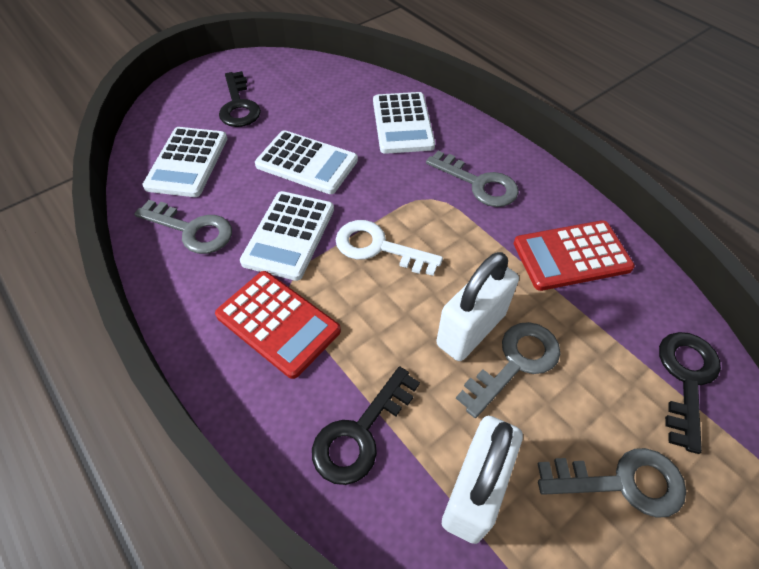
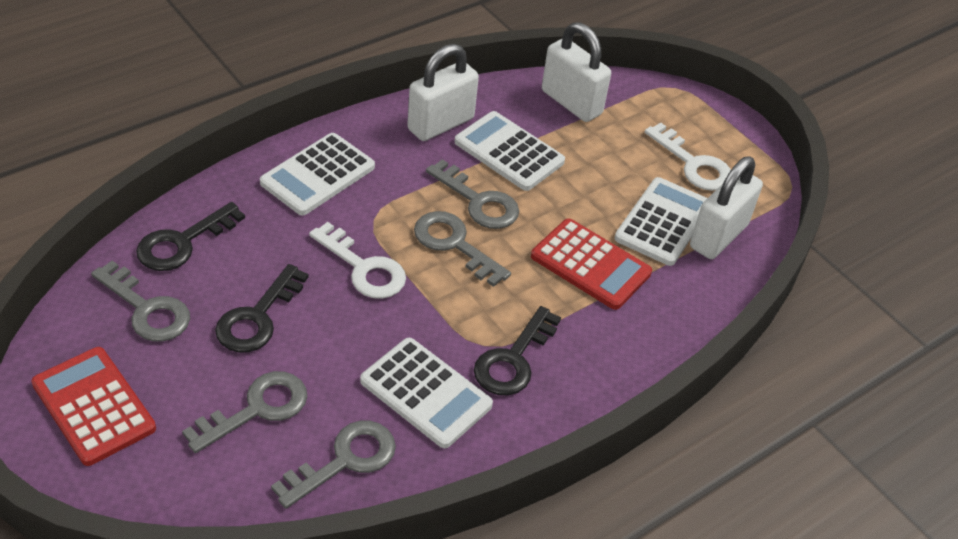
grey key: [134,200,232,254] [426,151,519,207] [456,322,560,418] [538,448,686,518] = 4 -> [91,261,190,342] [182,371,307,453] [271,420,396,509] [414,211,511,287] [426,159,519,229] = 5
white key: [336,220,443,276] = 1 -> [309,222,406,299] [645,123,731,191] = 2
white padlock: [436,252,519,361] [442,416,523,544] = 2 -> [407,44,479,141] [542,22,611,122] [690,157,763,259] = 3

